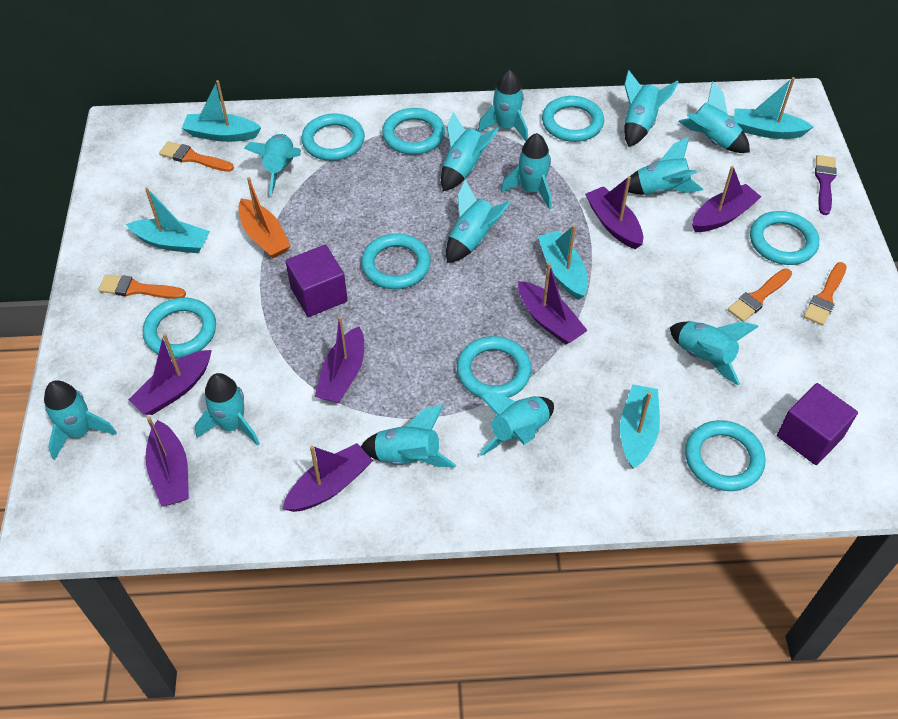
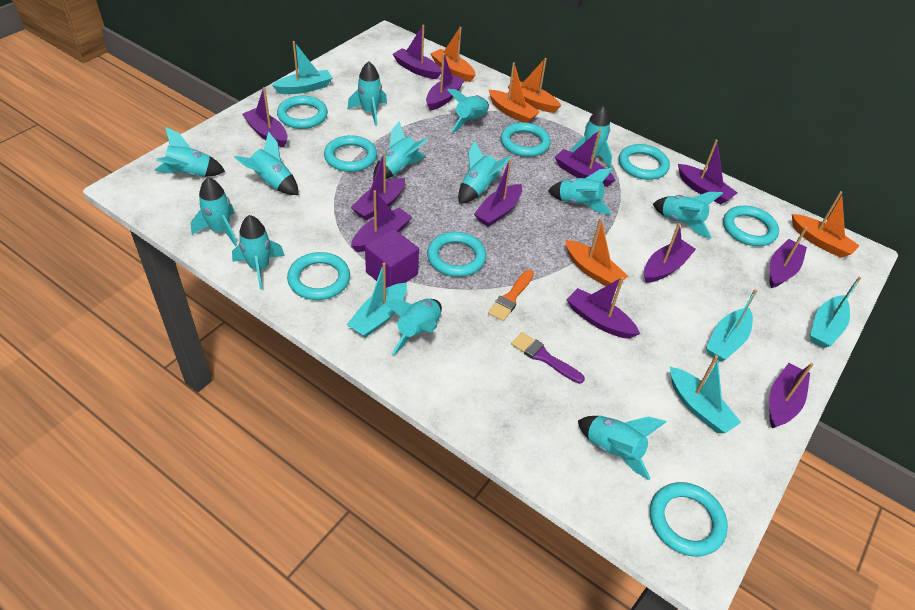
orange boat: [239,177,291,259] = 1 -> [430,27,476,82] [489,62,540,123] [507,58,561,113] [565,218,628,286] [792,191,860,258] = 5
orange brush: [98,275,186,299] [159,141,234,172] [727,268,792,322] [803,262,847,326] = 4 -> [488,270,534,321] = 1
purple boat: [128,334,212,415] [145,417,189,507] [282,443,373,512] [315,316,364,403] [518,263,588,345] [585,176,643,249] [692,166,761,232] = 7 -> [242,87,288,147] [351,152,405,220] [351,190,412,252] [393,25,441,79] [426,53,465,111] [474,159,522,227] [555,129,616,187] [567,277,640,339] [644,223,696,283] [678,140,737,205] [769,363,813,428] [770,227,807,288] = 12
purple cube: [286,245,348,317] [777,383,858,465] = 2 -> [365,229,419,288] = 1

